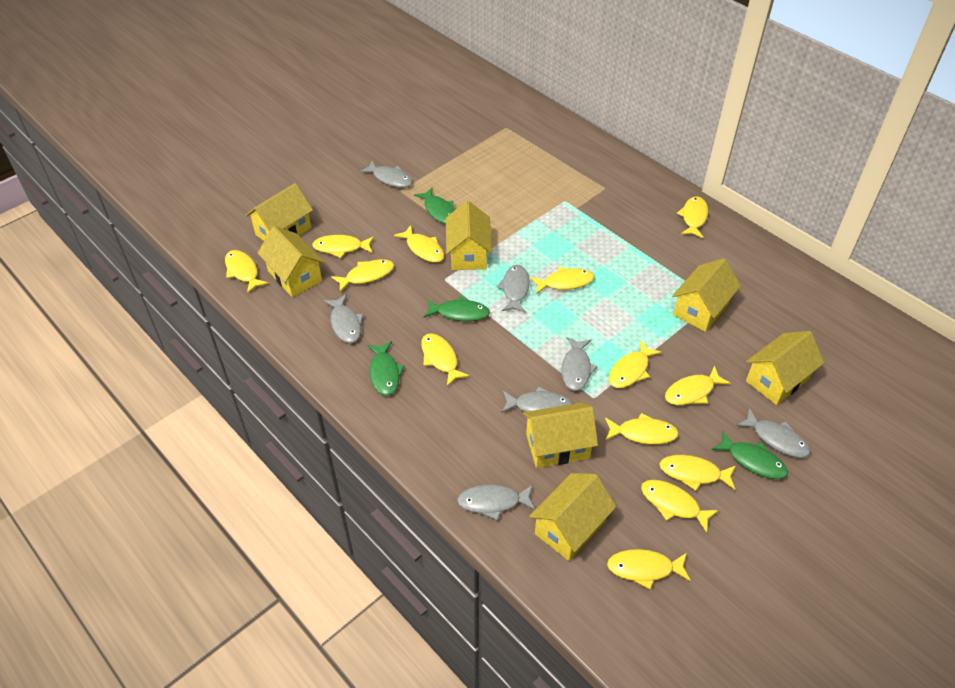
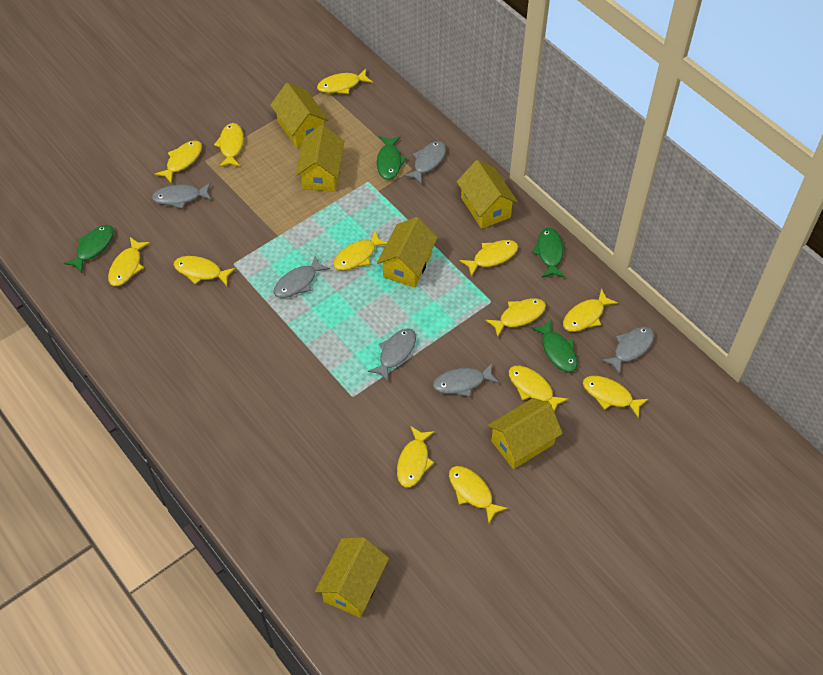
grey fish: [324,294,363,343] [359,161,413,188] [457,484,535,520] [496,265,530,313] [501,387,573,413] [562,337,598,391] [736,408,810,458] = 7 -> [152,183,212,209] [274,256,330,298] [368,328,416,382] [403,141,446,185] [433,363,499,397] [601,327,655,375] = 6
yellow house: [246,183,313,241] [258,226,324,297] [446,201,492,270] [523,402,598,468] [529,473,616,561] [672,258,741,332] [746,331,824,405] = 7 -> [270,83,329,148] [296,125,344,192] [315,537,389,617] [377,217,438,288] [457,160,518,229] [487,398,563,469] = 6

